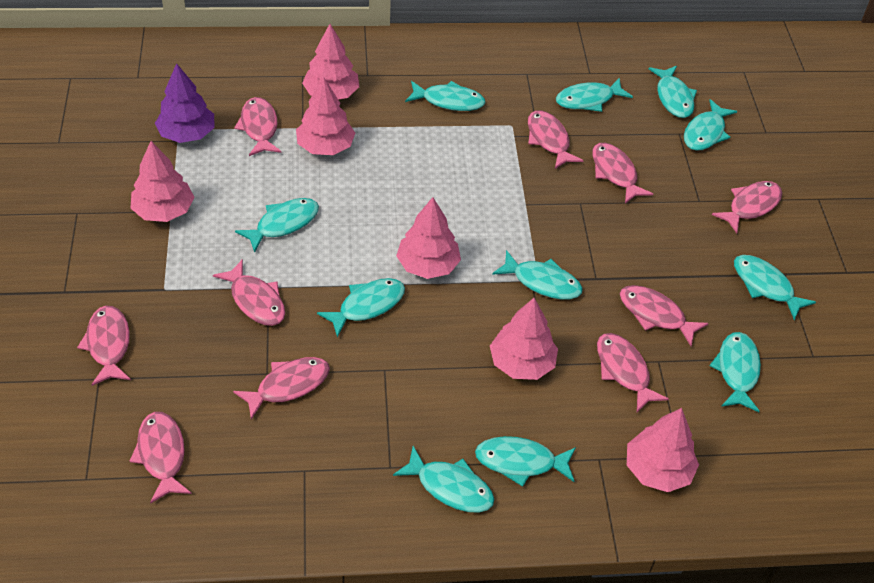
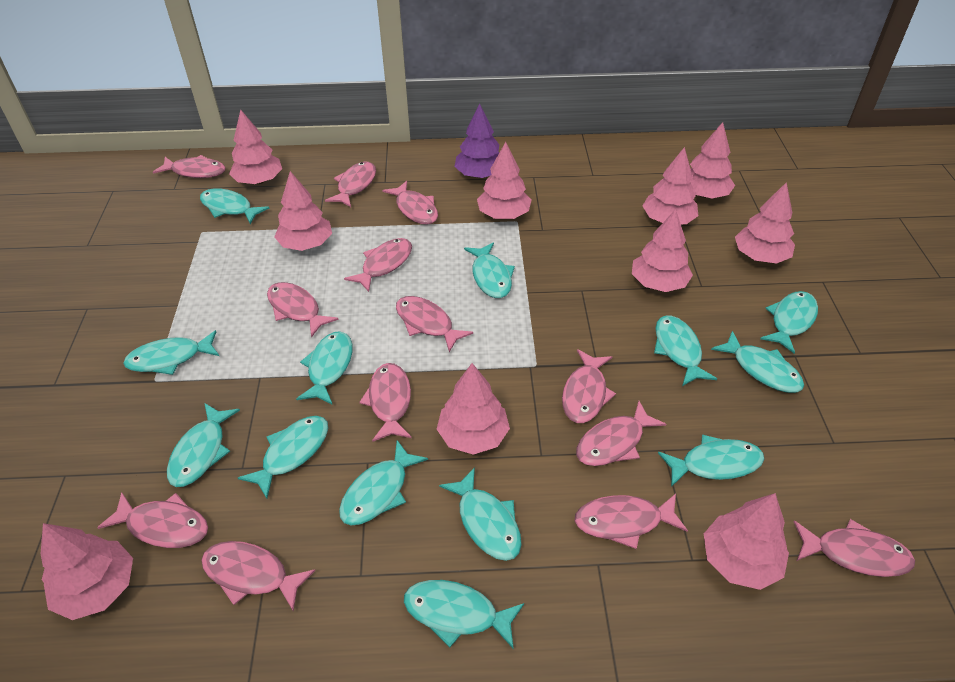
pink fish: [77,306,131,386] [130,412,192,504] [213,259,285,326] [233,357,330,420] [234,97,281,156] [528,110,584,169] [592,143,653,204] [597,333,669,412] [620,285,709,346] [712,181,782,233] = 10 -> [97,492,208,548] [153,155,226,178] [201,541,315,611] [267,282,339,338] [325,162,376,207] [344,238,412,292] [359,363,412,442] [382,181,438,225] [396,296,473,352] [562,349,616,423] [575,494,688,549] [576,401,666,466] [794,519,915,577] = 13
pink tree: [131,141,194,222] [296,76,355,155] [302,24,359,100] [396,197,461,279] [490,298,558,380] [627,408,699,492] = 6 -> [41,523,133,620] [229,109,282,184] [274,171,332,251] [437,363,510,455] [477,142,532,219] [632,209,693,292] [643,147,698,224] [690,122,735,198] [704,493,789,590] [735,182,795,263] = 10
turquoise fish: [235,198,319,253] [317,278,405,338] [393,446,494,512] [405,81,486,111] [475,436,576,487] [492,250,583,300] [556,78,633,112] [649,66,697,118] [684,99,737,151] [710,332,761,412] [734,255,816,320] = 11 -> [123,330,219,375] [167,403,240,487] [200,188,269,224] [238,416,328,499] [296,331,352,405] [339,440,428,526] [404,580,524,649] [439,467,522,561] [464,242,515,298] [654,315,717,386] [658,434,764,487] [711,331,804,393] [760,291,818,354] = 13

